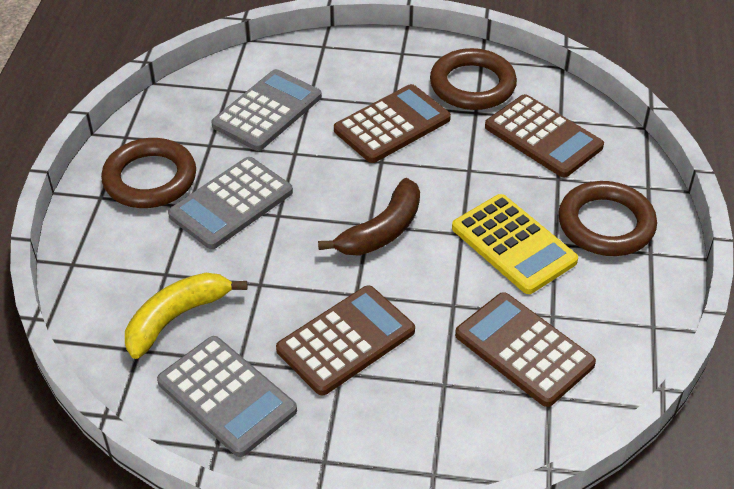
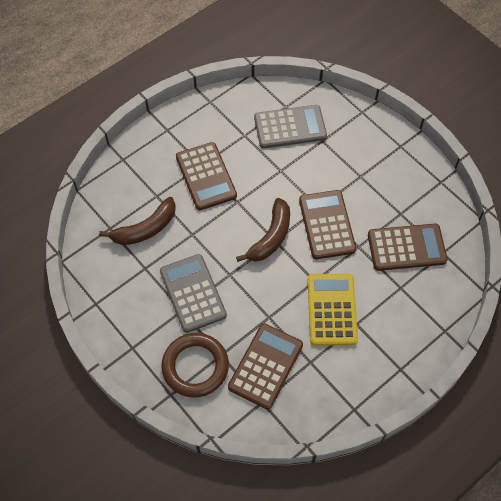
brown banana: [318,178,420,256] = 1 -> [99,197,176,245] [236,198,290,262] = 2
brown ring: [101,138,196,208] [430,48,517,110] [558,181,657,256] = 3 -> [161,333,229,397] = 1
grey calculator: [157,336,297,457] [168,157,293,249] [211,69,322,151] = 3 -> [160,254,227,333] [254,105,327,148] = 2
yellow banana: [125,273,247,359] = 1 -> none = 0

